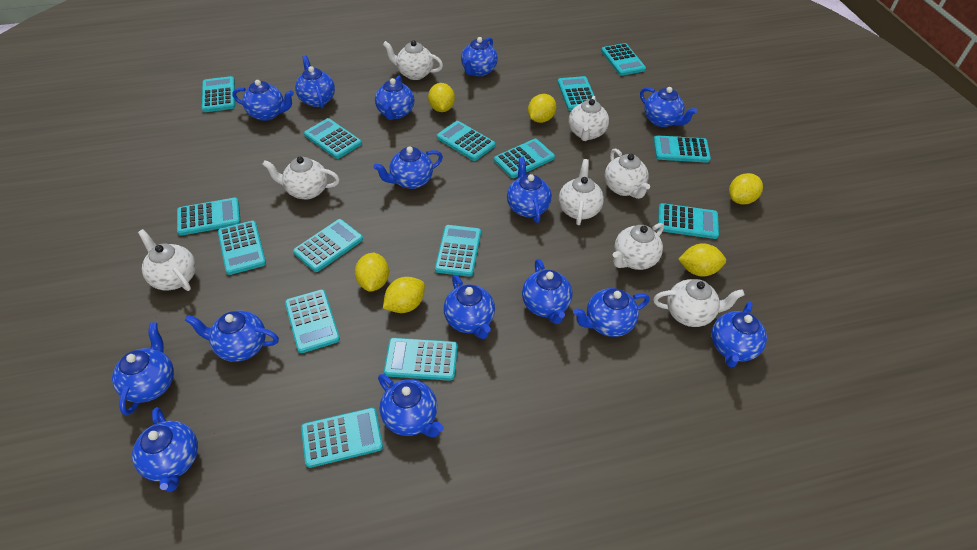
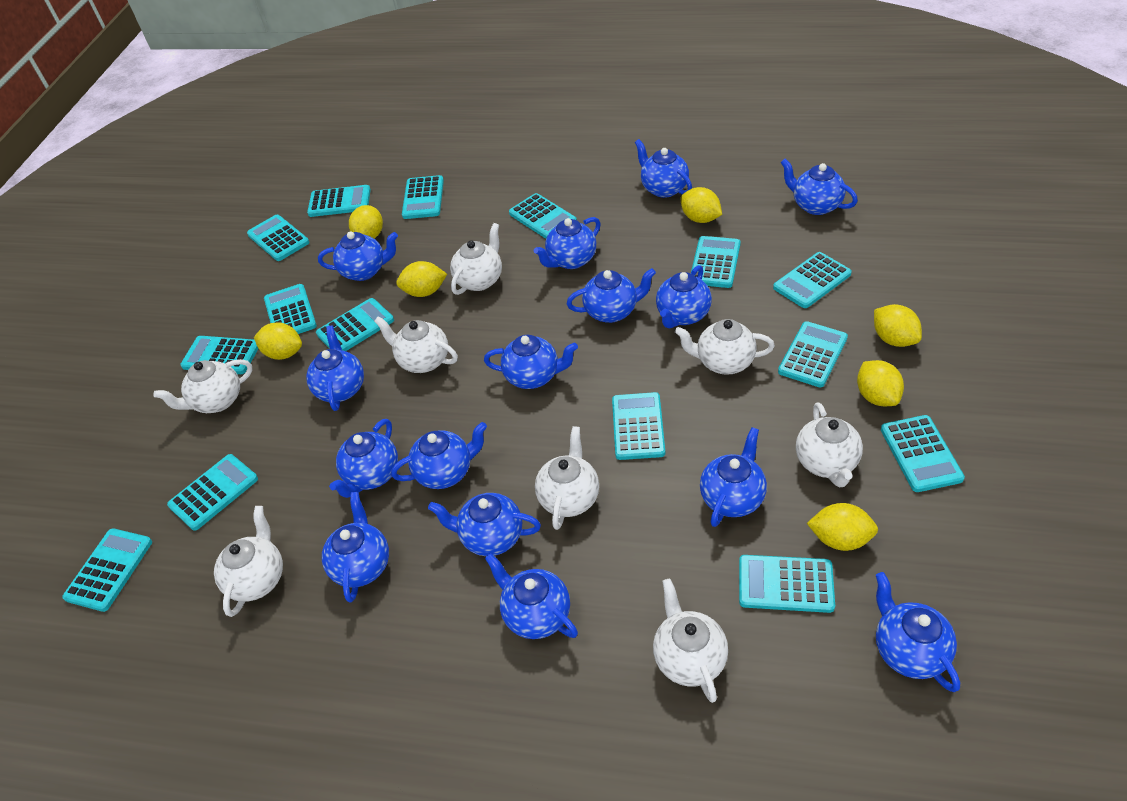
yellow lemon: [355,252,389,292] [383,277,425,313] [428,83,455,112] [528,94,556,123] [678,243,726,277] [729,173,763,204] = 6 -> [254,322,302,360] [349,205,383,239] [396,261,447,297] [681,187,722,223] [807,503,878,551] [857,360,904,406] [874,304,922,347] = 7

